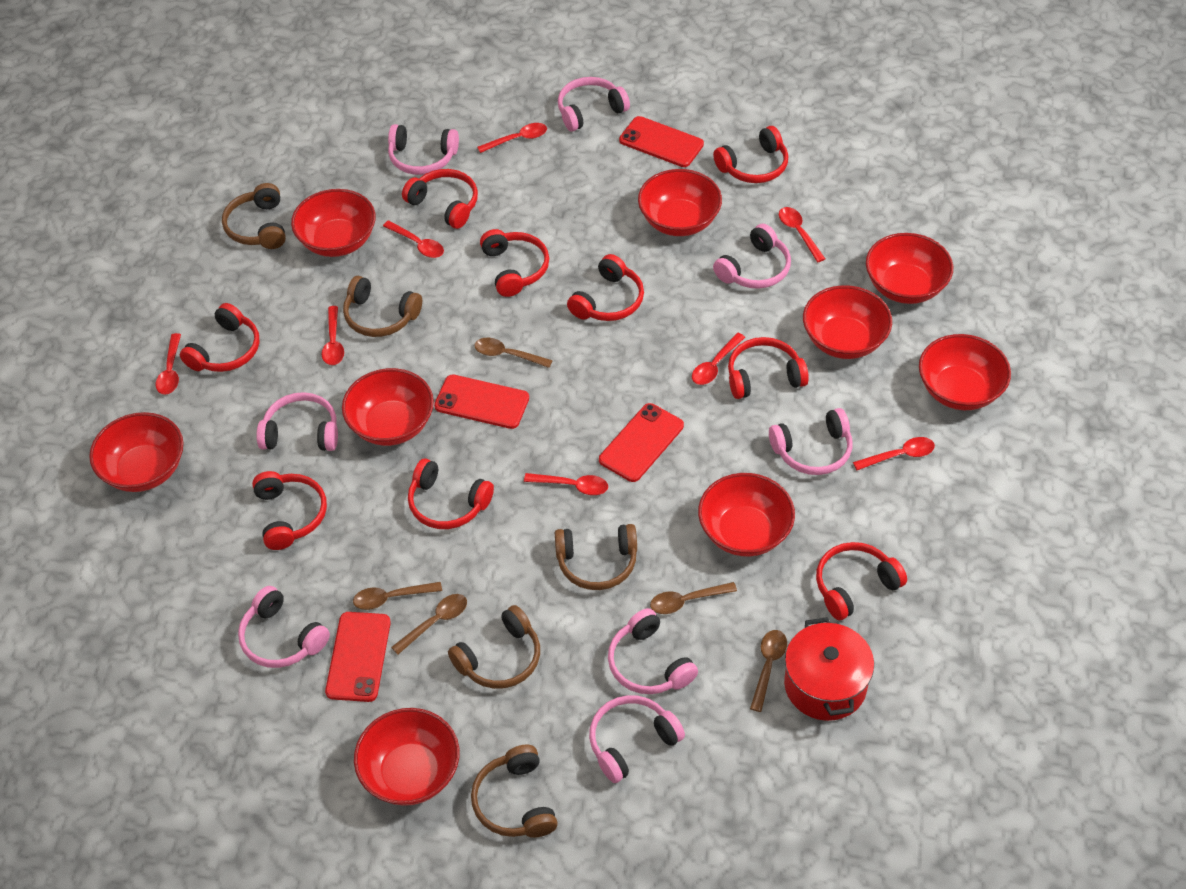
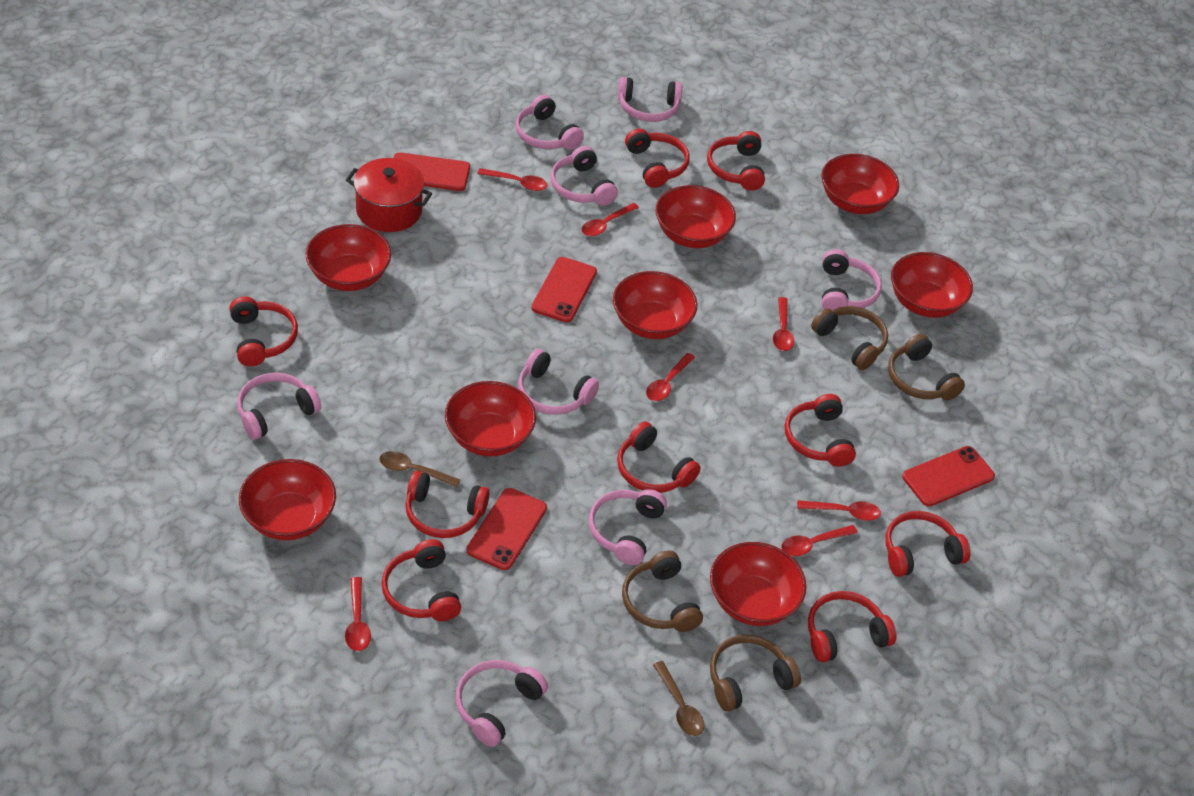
brown headphones: [222,183,286,249] [343,276,422,337] [448,605,540,689] [471,745,557,838] [555,524,637,590] = 5 -> [622,551,703,632] [710,635,801,712] [811,306,888,370] [888,334,965,400] = 4
brown spoon: [353,582,442,610] [391,594,467,655] [474,338,553,368] [650,582,737,614] [750,630,787,712] = 5 -> [380,451,460,487] [653,661,704,736] = 2
red bowl: [89,412,183,492] [291,189,376,257] [342,368,434,446] [354,708,459,806] [638,169,722,236] [698,473,795,556] [803,285,892,359] [866,233,953,304] [919,334,1011,410] = 9 -> [239,459,336,540] [306,224,391,291] [445,381,536,457] [613,271,697,339] [656,185,736,248] [710,542,806,626] [821,154,899,214] [891,252,973,318] = 8
red spoon: [156,333,181,395] [322,306,344,365] [383,220,444,258] [477,123,547,153] [524,473,608,495] [692,333,745,385] [779,207,825,262] [853,437,935,470] = 8 -> [345,577,371,651] [477,168,548,191] [581,203,639,236] [646,353,695,401] [773,297,794,351] [781,525,858,556] [797,500,881,521] = 7

